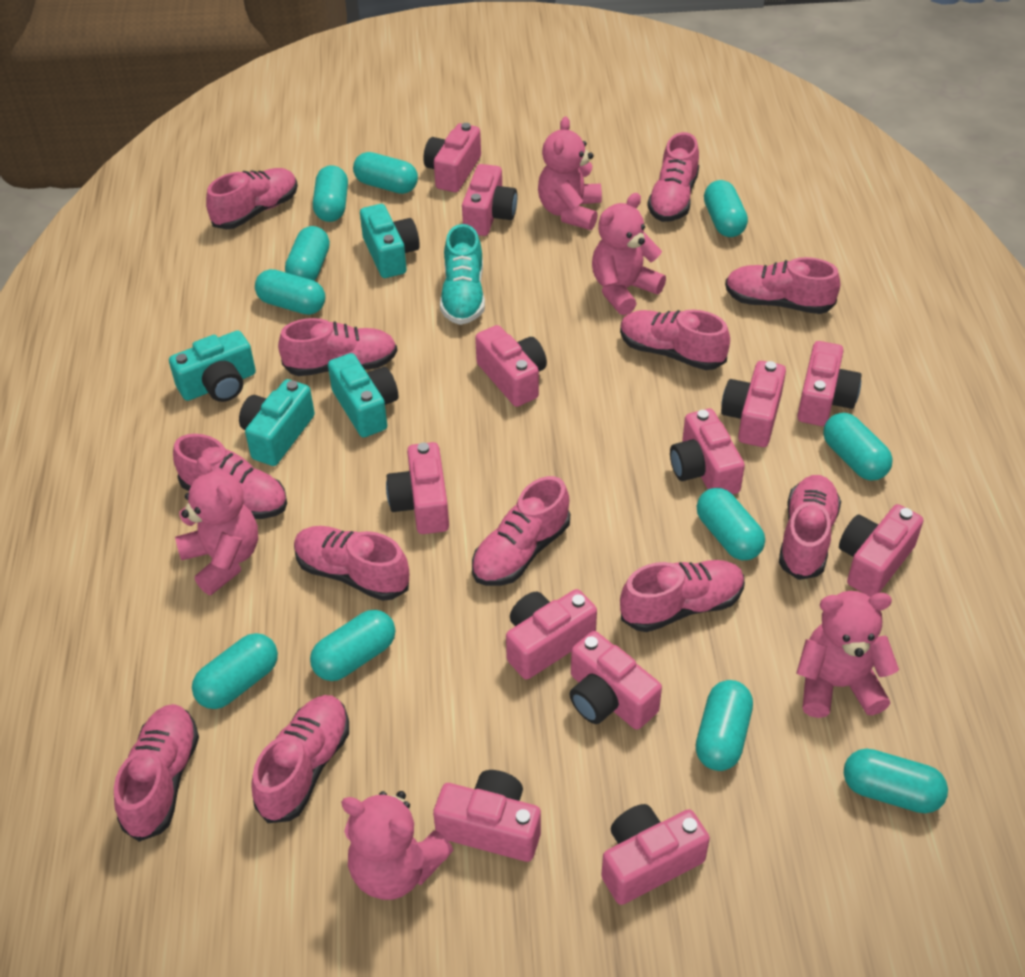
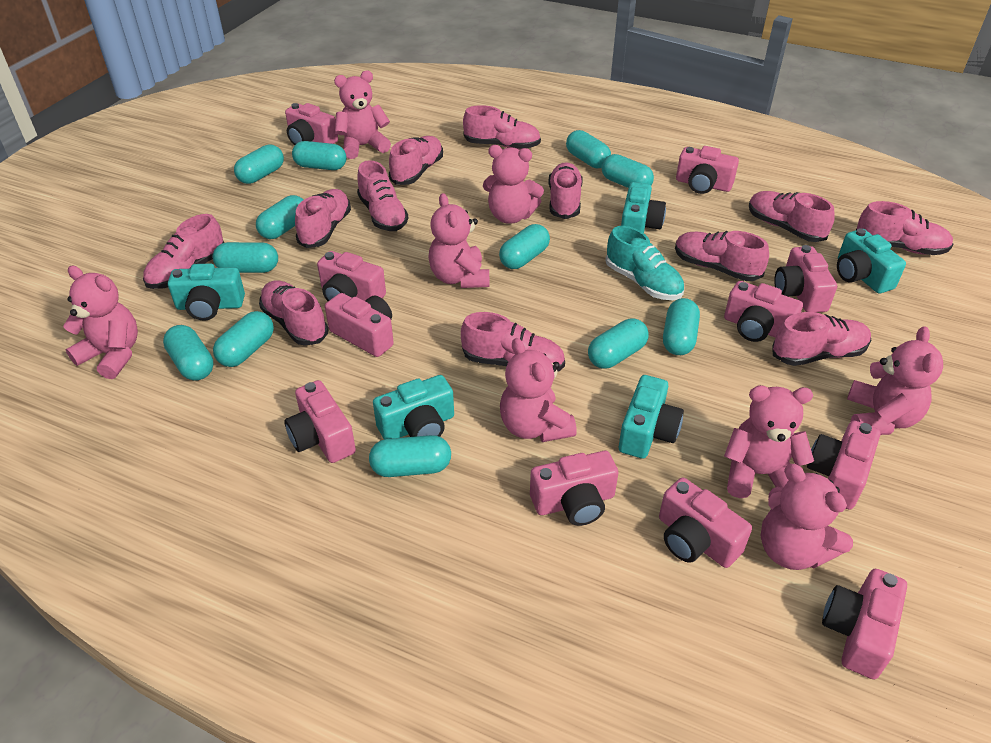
pink camera: [386,442,449,534] [424,123,481,192] [433,770,541,862] [462,164,517,236] [475,325,547,407] [506,589,597,679] [570,631,662,730] [601,804,710,905] [670,409,745,495] [721,361,786,447] [797,341,862,426] [839,504,923,597] = 12 -> [284,380,356,463] [285,103,338,145] [317,251,386,301] [325,293,394,357] [530,451,618,526] [659,477,752,568] [676,146,739,194] [724,281,803,342] [774,245,837,313] [807,421,880,509] [822,569,907,679] = 11
pink teddy bear: [175,457,258,595] [341,791,453,900] [538,117,602,230] [592,193,666,315] [797,591,899,718] = 5 -> [63,266,138,379] [334,71,391,159] [428,193,489,288] [483,145,544,224] [500,338,577,442] [724,385,814,498] [760,464,853,570] [847,326,943,435] = 8
turquoise camera: [169,330,256,402] [239,379,315,466] [328,353,398,437] [360,204,420,278] = 4 -> [168,263,245,321] [373,375,454,439] [619,375,684,459] [621,182,666,233] [837,228,906,294] = 5
turquoise capsule: [192,633,278,709] [255,269,325,315] [285,226,330,281] [310,610,395,681] [313,165,348,222] [353,152,418,194] [696,680,753,771] [697,488,765,560] [704,180,748,237] [823,413,893,481] [844,748,948,813] = 11 -> [163,325,214,381] [213,242,278,273] [213,311,274,367] [234,144,284,184] [256,195,304,239] [292,141,347,170] [369,435,451,477] [499,224,550,269] [566,130,611,168] [588,318,649,369] [602,154,654,188] [663,298,700,355] = 12

